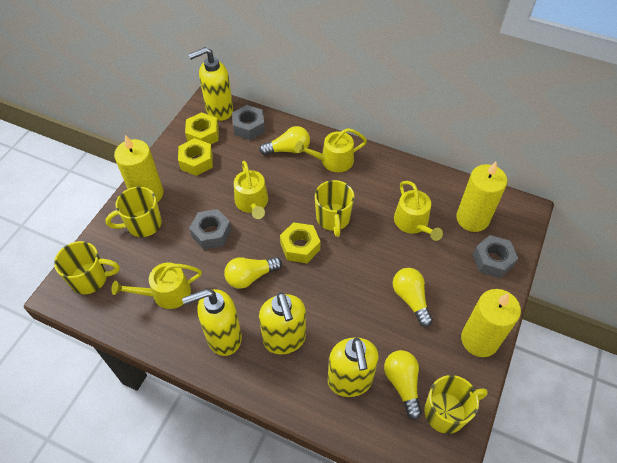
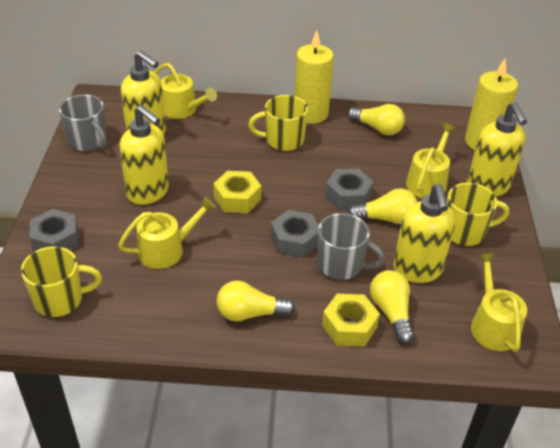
grey mug: none = 0 -> [59,95,107,151] [318,213,385,280] = 2
yellow candle: [114,135,163,202] [456,162,507,232] [461,289,521,357] = 3 -> [294,31,334,124] [465,59,518,150] = 2
yellow mug: [54,241,120,294] [106,186,162,237] [315,180,354,237] [424,375,488,434] = 4 -> [21,246,102,317] [248,95,308,151] [447,183,509,246] = 3
yellow nut: [178,138,213,176] [185,112,219,144] [280,222,321,263] = 3 -> [214,171,261,213] [322,294,380,347] = 2

